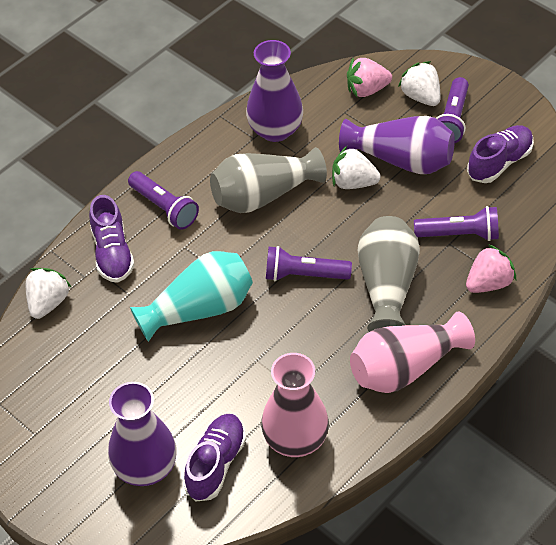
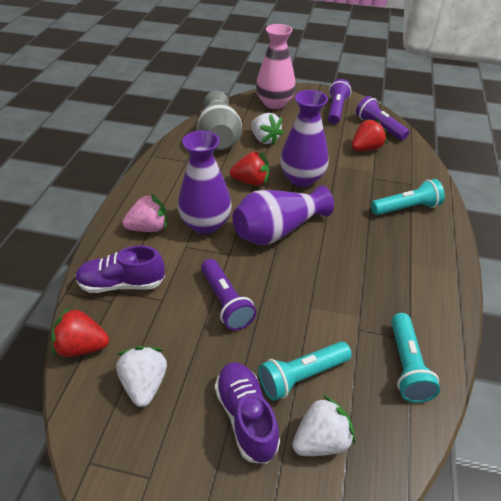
grey vase: [210,147,327,213] [358,216,420,332] = 2 -> [197,91,242,150] = 1
pink strawberry: [347,58,392,97] [466,244,516,293] = 2 -> [122,193,167,232] = 1
pink vase: [261,353,329,457] [350,312,475,393] = 2 -> [256,24,296,109] = 1
purple flashlight: [128,171,199,230] [266,246,352,281] [414,206,499,241] [436,77,469,143] = 4 -> [201,259,256,330] [328,79,352,124] [356,96,409,140] = 3
purple shoe: [89,195,135,283] [184,414,246,502] [467,125,534,183] = 3 -> [75,245,165,293] [215,362,280,464] = 2
red strawberry: none = 0 -> [51,307,109,357] [230,151,270,186] [352,119,387,151] = 3
turquoise flashlight: none = 0 -> [258,342,352,401] [371,179,445,215] [391,313,440,403] = 3
turquoise vase: [130,251,253,342] = 1 -> none = 0

